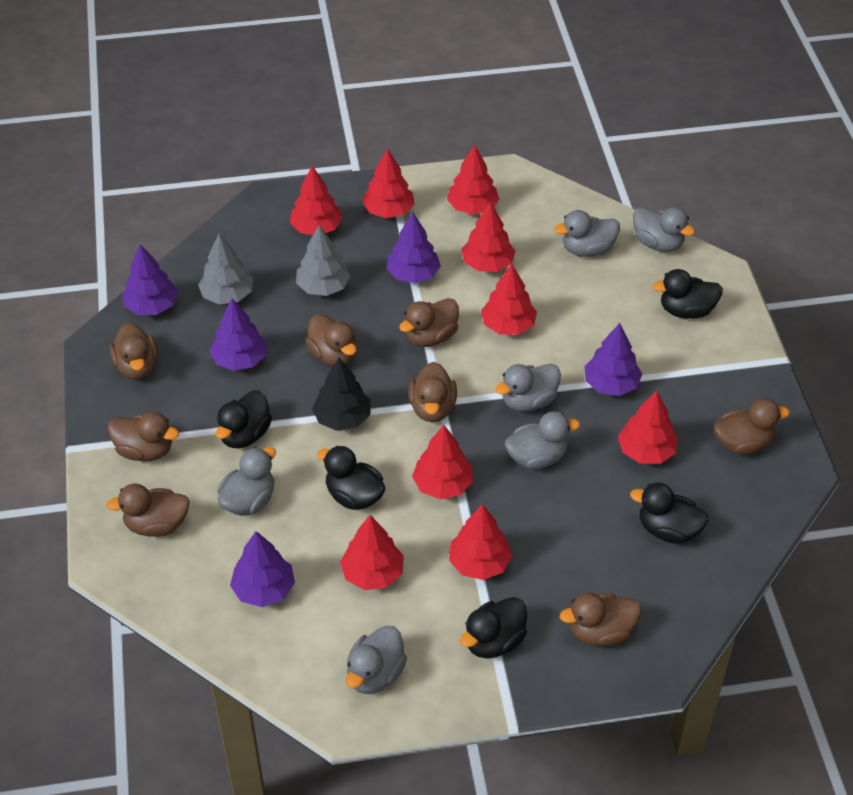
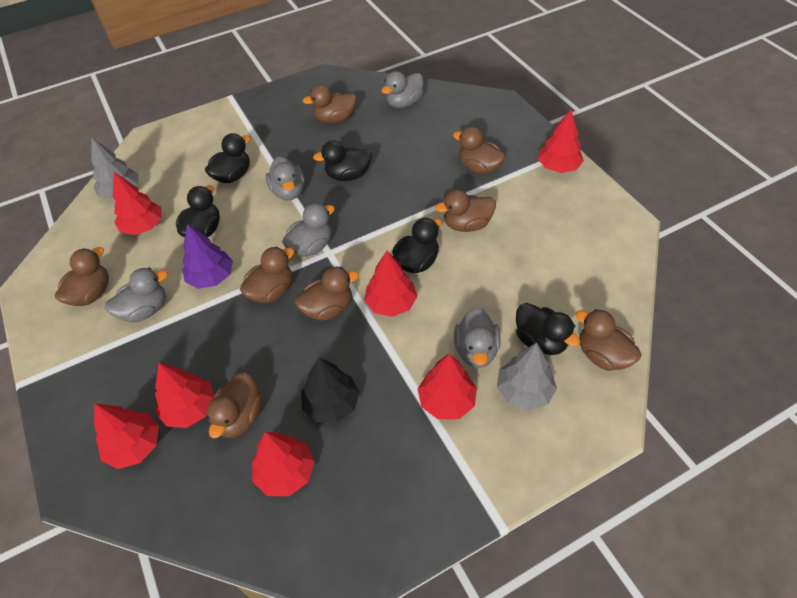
grey duck: [217,447,276,516] [346,625,407,694] [495,364,561,412] [505,411,580,469] [554,210,620,257] [633,207,695,252] = 6 -> [105,268,168,323] [266,156,304,200] [282,203,335,257] [381,71,424,108] [454,307,501,368] = 5
purple tree: [123,244,178,315] [210,298,266,371] [230,531,295,607] [386,213,441,283] [584,323,642,396] = 5 -> [182,224,233,289] = 1
red tree: [290,166,343,235] [340,515,404,590] [362,148,414,218] [412,425,473,499] [447,145,499,214] [449,504,513,580] [461,202,515,272] [481,264,537,335] [618,391,678,464] = 9 -> [94,404,159,469] [113,172,162,235] [155,363,214,428] [252,432,314,496] [364,251,417,317] [418,353,477,419] [537,109,584,173] = 7

